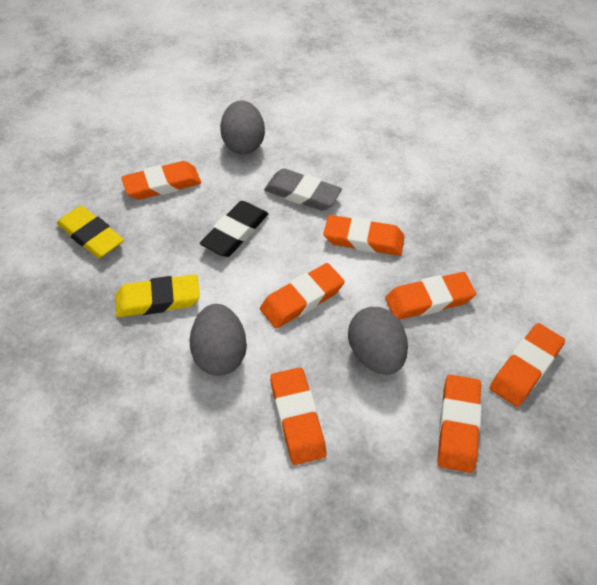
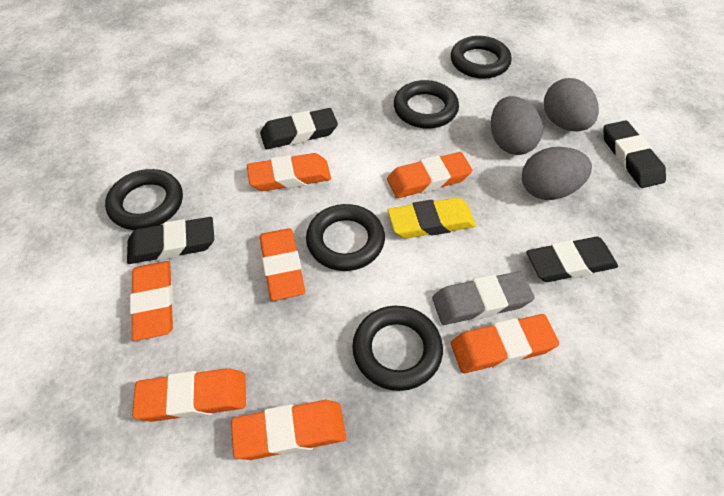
black eraser: [200,201,268,257] = 1 -> [127,217,214,264] [260,108,338,149] [526,237,618,282] [603,120,666,188] = 4
black ring: none = 0 -> [105,169,183,230] [306,204,385,271] [352,306,443,391] [394,80,459,129] [451,36,512,79] = 5
yellow eraser: [57,205,124,258] [115,274,200,317] = 2 -> [388,197,476,239] = 1

